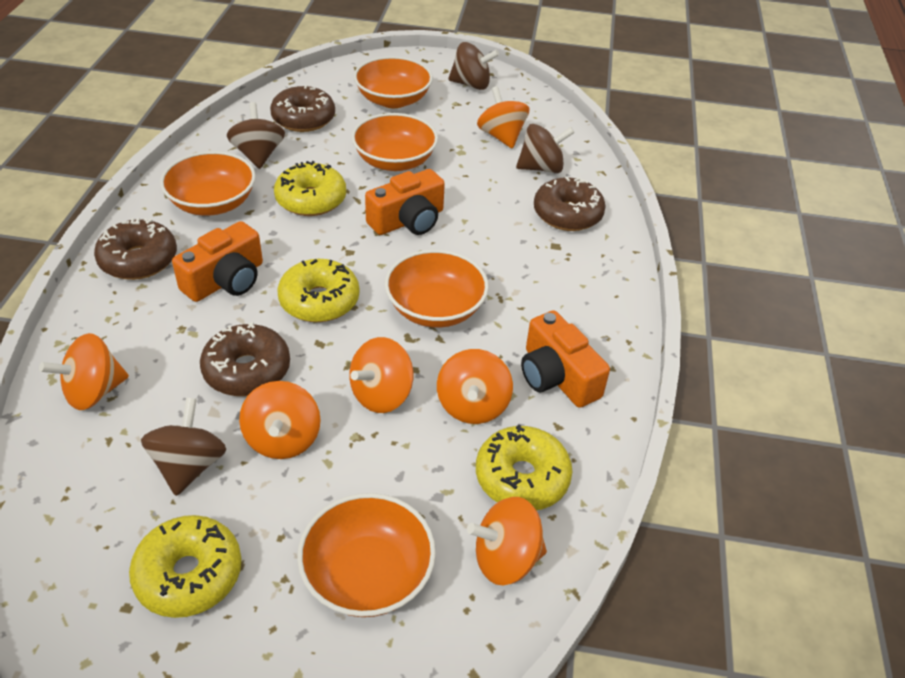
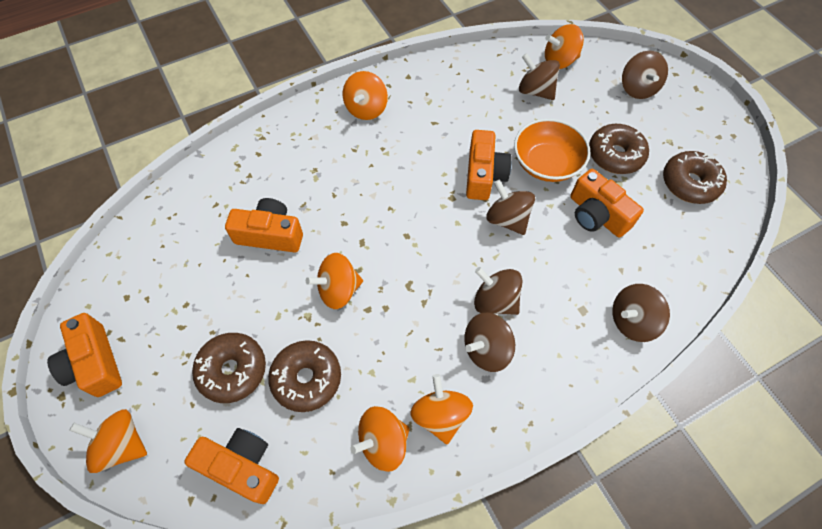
brown spinning top: [141,398,226,496] [227,102,285,169] [448,42,499,90] [516,124,575,173] = 4 -> [464,313,515,372] [474,267,523,315] [486,180,535,235] [519,53,560,100] [612,284,670,342] [622,51,668,99] = 6
orange bowl: [160,151,256,216] [297,493,436,617] [351,113,438,171] [354,56,433,108] [385,250,489,328] = 5 -> [514,119,590,182] = 1
orange camera: [172,221,263,302] [365,169,445,235] [521,310,610,408] = 3 -> [47,313,122,397] [184,428,279,504] [225,198,303,253] [466,130,512,200] [570,169,644,238] = 5
yellow donut: [129,515,241,618] [274,161,346,216] [277,259,359,322] [476,425,572,510] = 4 -> none = 0

